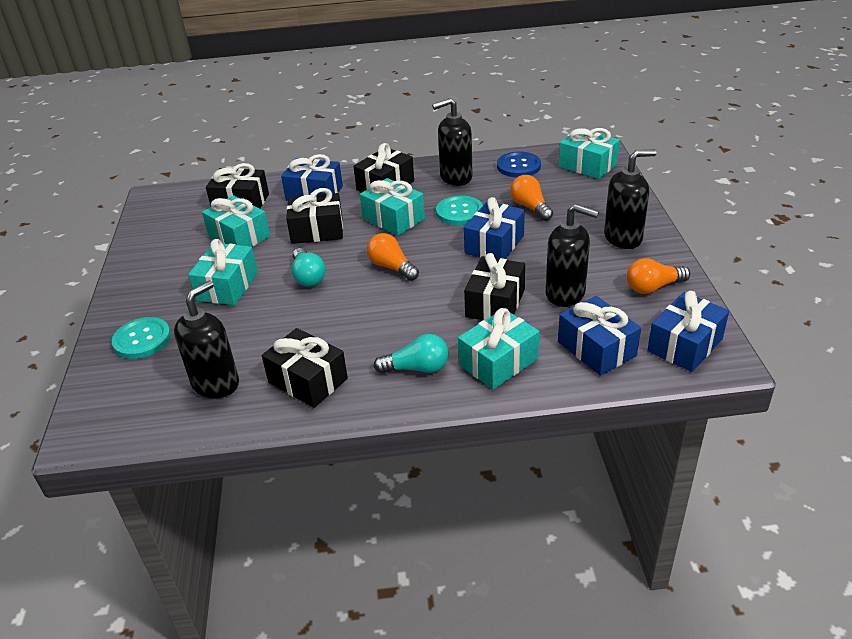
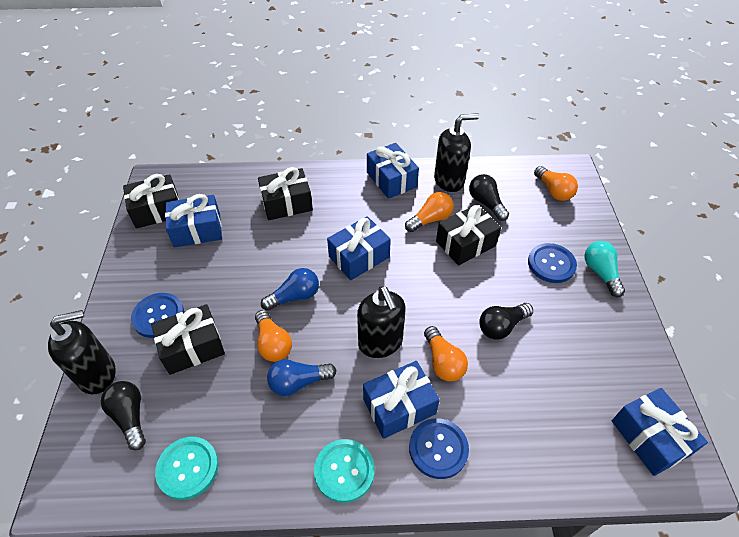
black gift: [206,163,269,208] [262,328,348,408] [286,188,343,244] [353,143,414,192] [464,253,525,320] = 5 -> [123,174,179,229] [151,304,225,375] [258,167,313,220] [436,204,501,266] = 4
black light bulb: none = 0 -> [101,381,146,450] [469,174,509,221] [479,303,533,340] = 3
black soap dispenser: [174,280,239,398] [432,98,473,186] [546,204,599,307] [604,149,657,249] = 4 -> [48,310,116,394] [357,286,406,358] [434,113,479,192] = 3
blue button: [497,152,541,177] = 1 -> [131,293,184,338] [409,418,469,479] [528,243,577,283] = 3
blue gift: [281,154,343,201] [464,197,525,259] [558,296,641,376] [647,291,729,372] = 4 -> [165,194,222,247] [327,216,391,280] [363,361,440,439] [367,143,419,199] [612,388,708,476] = 5
blue light bulb: none = 0 -> [261,268,319,311] [267,359,337,396] = 2
orange light bulb: [367,233,419,281] [510,175,553,221] [627,258,690,294] = 3 -> [255,310,292,362] [405,192,454,232] [424,326,468,382] [534,166,578,201] = 4
turquoise gift: [188,239,258,305] [202,195,270,247] [360,178,425,236] [458,308,539,389] [558,128,620,179] = 5 -> none = 0
turquoise light bulb: [291,248,326,287] [374,334,449,374] = 2 -> [584,241,625,297] = 1

